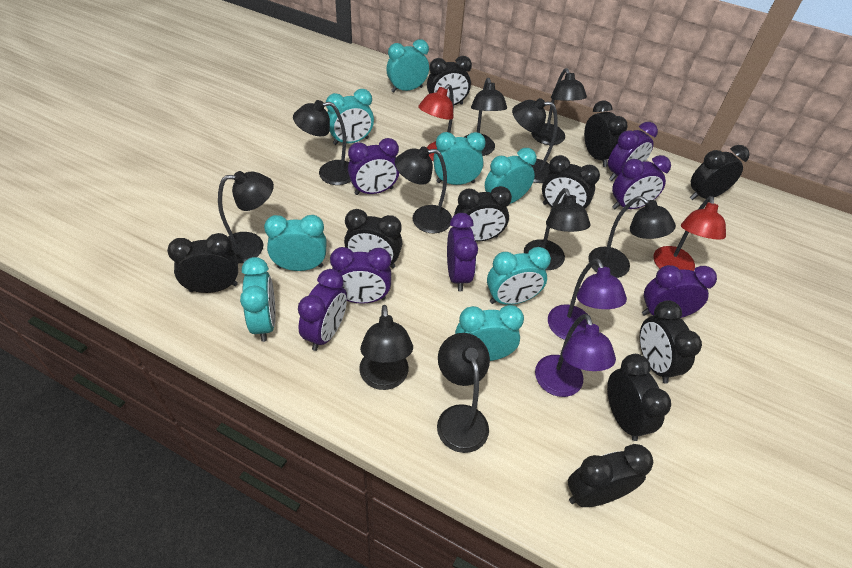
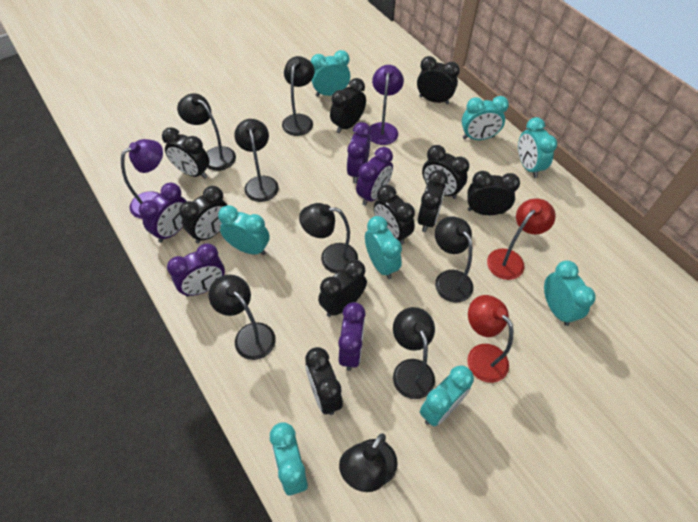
black lamp: [218,171,274,263] [293,100,351,185] [359,305,413,390] [395,146,452,233] [437,333,490,453] [465,78,507,156] [512,98,558,183] [524,188,591,270] [531,68,587,145] [588,196,676,278] = 10 -> [177,93,236,171] [208,275,276,360] [234,119,279,202] [282,56,315,136] [299,203,358,274] [339,433,398,492] [393,307,435,399] [435,216,473,303] = 8
purple clock: [298,269,347,351] [330,247,391,304] [348,138,399,195] [447,213,478,291] [608,122,658,181] [612,155,671,209] [642,265,717,318] = 7 -> [139,183,187,243] [167,243,225,297] [338,302,366,371] [347,122,371,184] [356,147,393,206] = 5

